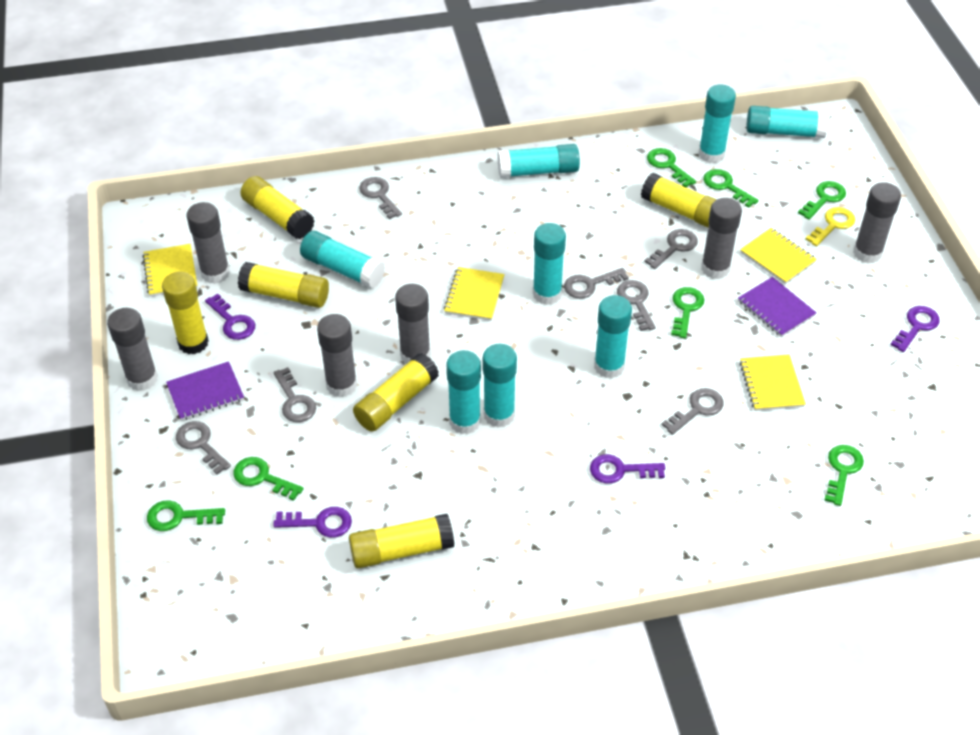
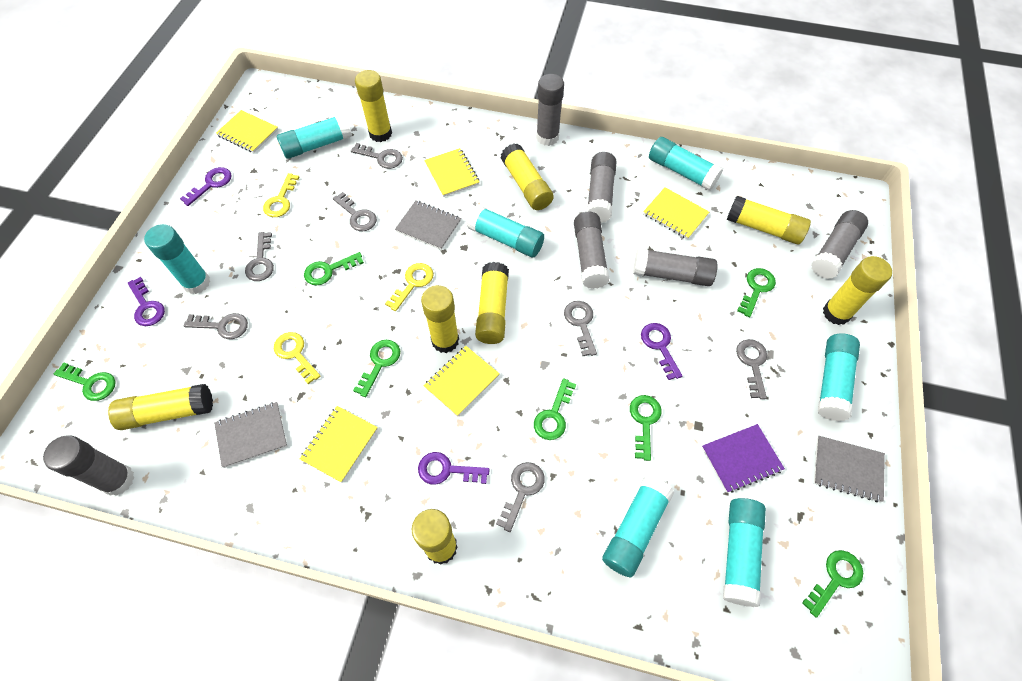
grey notebook: none = 0 -> [214,402,287,468] [395,201,461,250] [814,436,885,502] = 3
purple notebook: [166,361,244,421] [738,277,817,337] = 2 -> [702,424,785,493] = 1
turquoise glue stick: [300,231,385,288] [446,350,481,434] [483,344,517,427] [498,144,580,178] [533,223,566,305] [594,295,632,378] [698,85,736,163] [746,106,829,138] = 8 -> [144,224,211,294] [277,114,352,159] [467,205,544,257] [602,476,674,577] [649,137,723,191] [723,498,766,607] [818,334,860,421] = 7
yellow glue stick: [162,272,209,354] [238,262,329,308] [240,176,314,239] [349,514,454,569] [353,353,439,432] [641,173,717,228] = 6 -> [108,384,213,430] [355,70,392,142] [412,509,458,565] [421,285,459,353] [475,262,509,344] [501,144,554,210] [727,196,811,244] [823,256,892,325] = 8
yellow key: [805,207,855,246] = 1 -> [263,173,300,217] [274,332,321,384] [385,263,434,311] = 3
yellow notebook: [142,244,198,297] [444,267,504,321] [739,354,806,411] [740,228,817,284] = 4 -> [216,110,278,153] [300,406,378,483] [424,148,479,197] [424,346,500,416] [643,187,709,239] = 5

